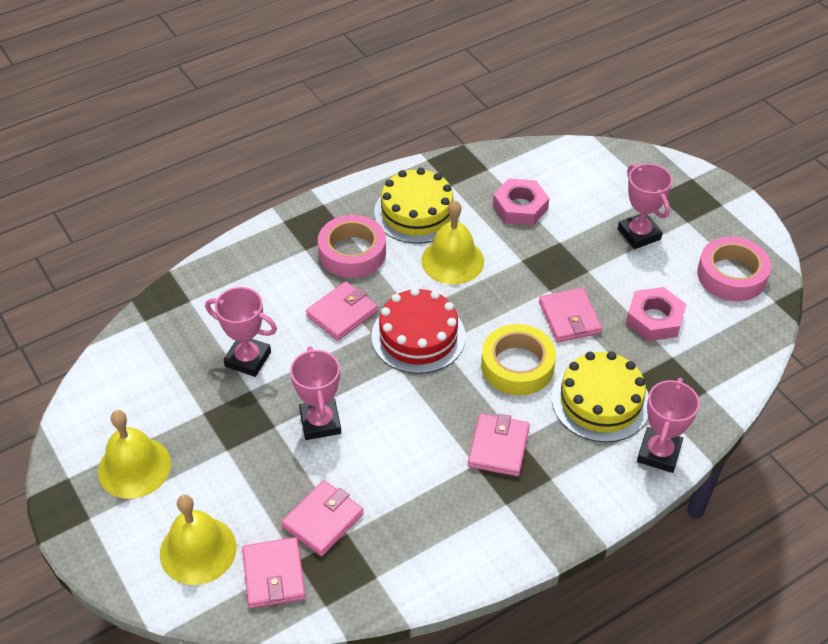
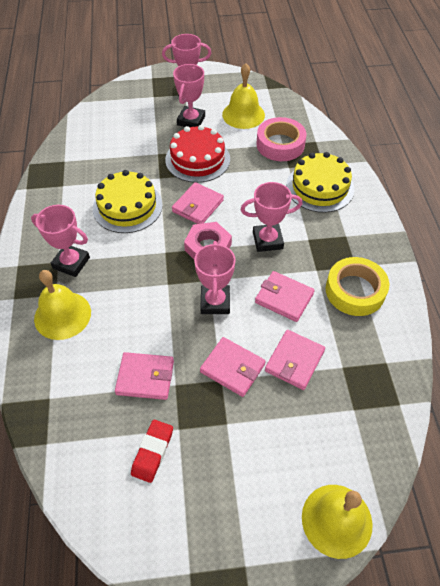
pink nut: [493,179,549,225] [626,287,686,341] = 2 -> [184,222,232,259] = 1
pink tape: [318,215,386,278] [697,237,771,301] = 2 -> [256,117,306,161] = 1
pink trophy: [205,287,277,377] [290,346,341,440] [618,164,673,249] [637,378,700,473] = 4 -> [31,205,90,277] [162,34,211,96] [173,64,205,127] [194,241,235,314] [241,182,302,252] = 5
red eraser: none = 0 -> [131,420,173,483] = 1

